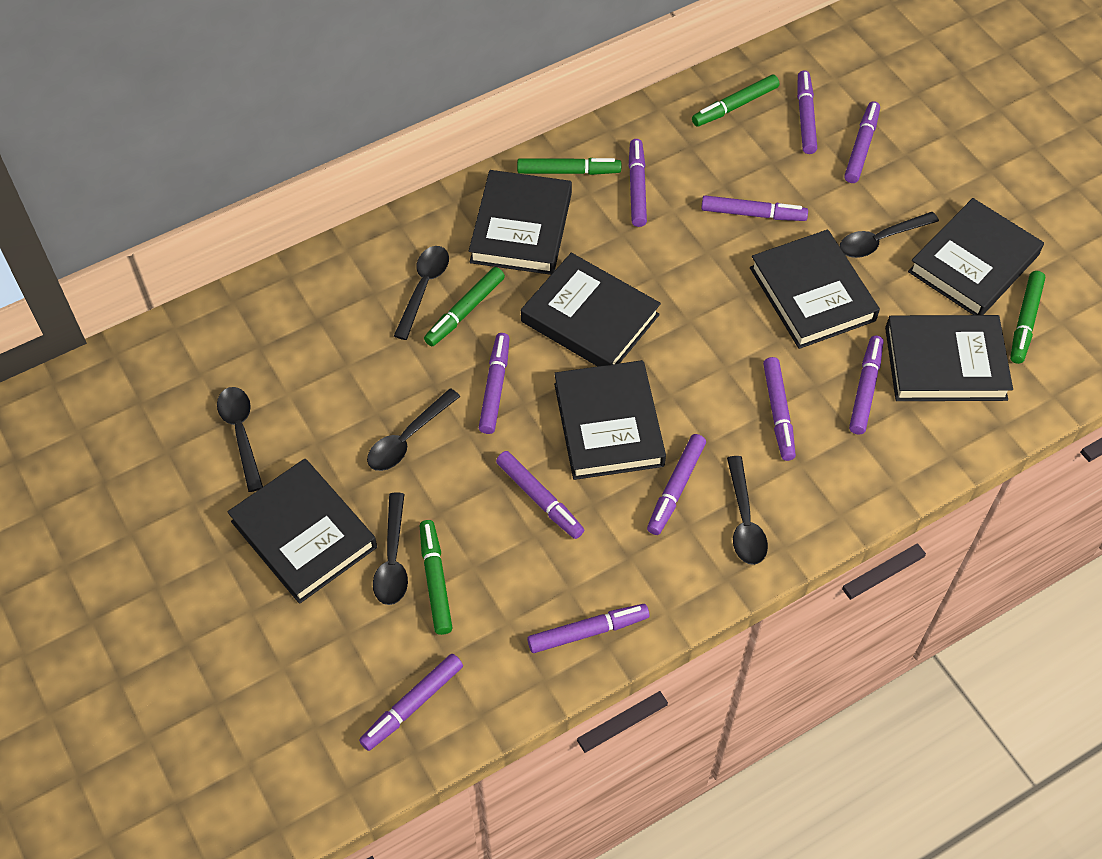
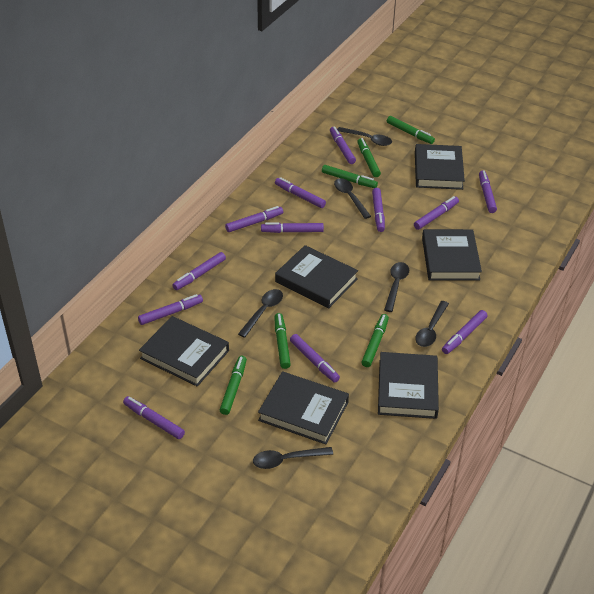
black book: [228,459,377,604] [469,170,572,275] [521,253,661,366] [554,360,666,480] [750,230,880,349] [885,315,1013,401] [908,198,1044,315] = 7 -> [139,316,229,386] [258,371,349,445] [275,245,358,308] [378,352,439,419] [415,144,465,190] [422,229,482,281] = 6
green marker: [420,520,452,635] [424,267,505,346] [517,158,621,175] [692,74,779,127] [1010,271,1045,364] = 5 -> [220,356,247,415] [274,313,291,369] [322,165,378,188] [357,138,381,177] [361,314,389,367] [387,116,435,144] = 6
purple marker: [359,654,463,751] [479,333,510,434] [496,451,584,539] [527,604,649,653] [629,139,647,227] [647,434,706,535] [701,195,808,221] [763,357,796,461] [797,70,817,154] [844,101,880,183] [849,335,884,434] = 11 -> [123,396,185,439] [138,294,203,325] [172,252,226,290] [225,206,283,232] [261,222,324,233] [275,177,326,208] [290,334,340,383] [330,126,356,164] [372,188,385,232] [414,196,459,230] [442,310,487,354] [479,170,497,213] = 12

